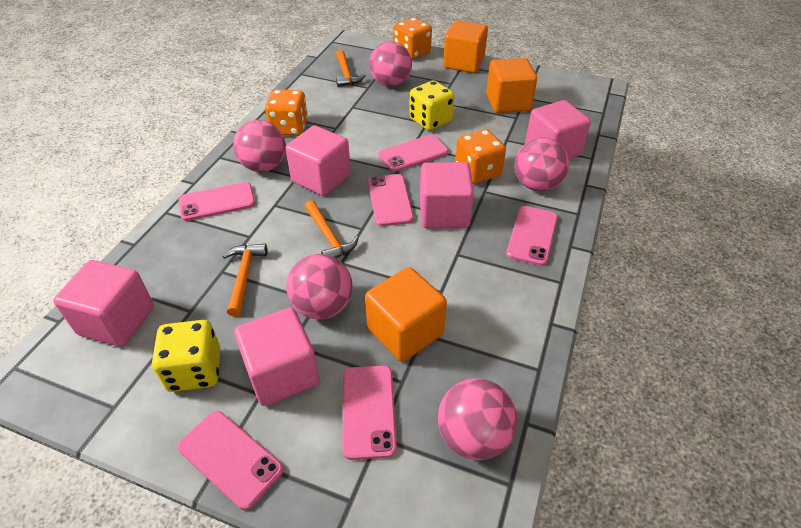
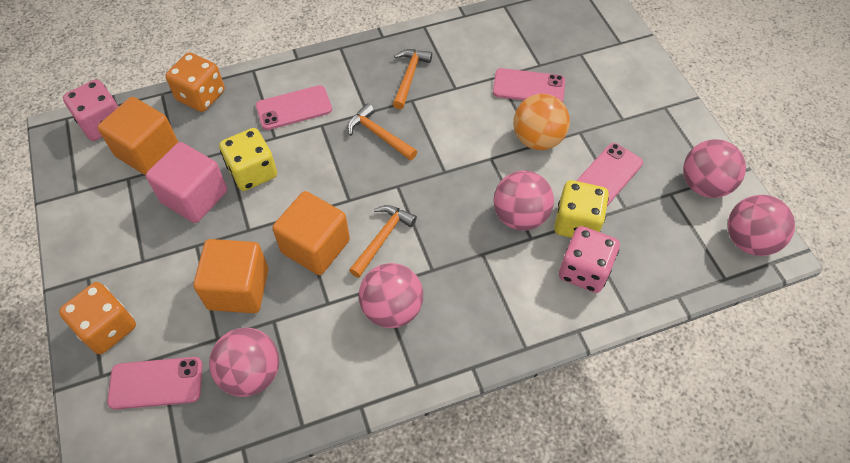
orange ball: none = 0 -> [513,94,570,150] = 1
orange dice: [265,89,308,136] [394,18,432,60] [455,129,506,184] = 3 -> [59,282,136,354] [165,52,225,112] = 2
pink cube: [53,260,154,347] [234,307,319,406] [286,126,351,196] [420,162,474,228] [525,100,591,159] = 5 -> [146,142,227,223] = 1
pink dice: none = 0 -> [63,79,118,141] [559,226,620,293] = 2
pink phone: [178,411,284,510] [179,182,255,221] [343,365,397,460] [368,174,414,226] [378,135,449,172] [506,206,558,266] = 6 -> [107,357,203,410] [256,85,332,130] [493,68,565,102] [576,143,643,206] = 4

